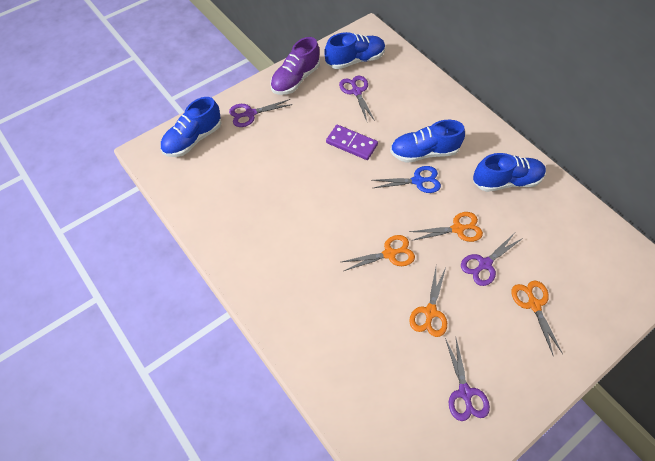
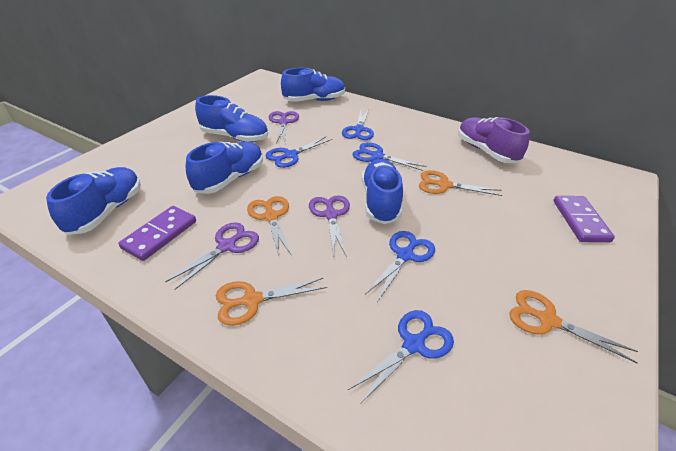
blue scissors: [372,166,441,193] = 1 -> [265,137,332,168] [342,109,374,140] [348,310,454,404] [352,142,427,171] [365,231,435,302] = 5
blue shoe: [160,97,221,157] [324,32,385,69] [390,120,465,163] [473,153,546,192] = 4 -> [46,167,141,235] [186,142,263,194] [195,95,268,142] [281,68,345,102] [362,159,403,224] = 5
purple domino: [326,125,378,160] = 1 -> [118,206,196,261] [553,196,615,242] = 2
purple scissors: [229,99,293,127] [339,76,375,121] [445,338,490,421] [461,233,523,286] = 4 -> [165,222,259,290] [269,111,299,145] [309,195,350,257] = 3

